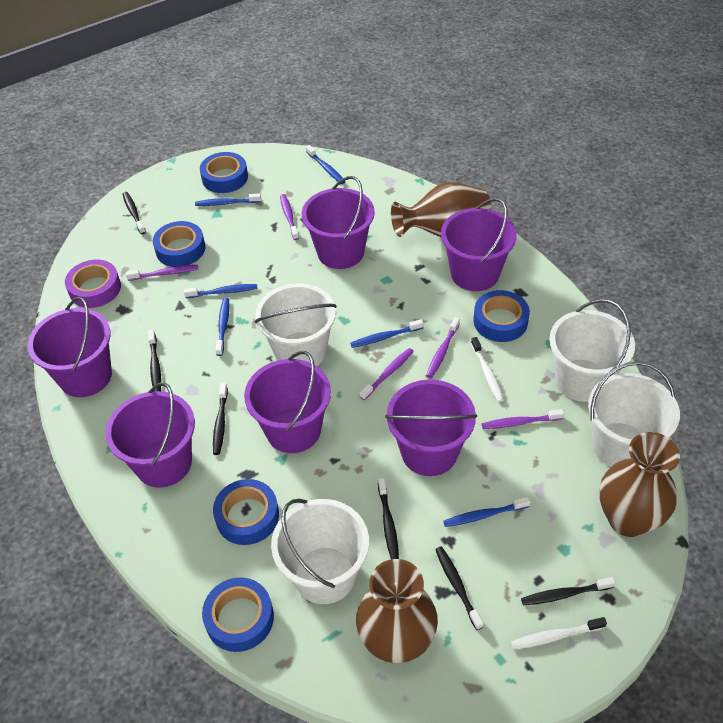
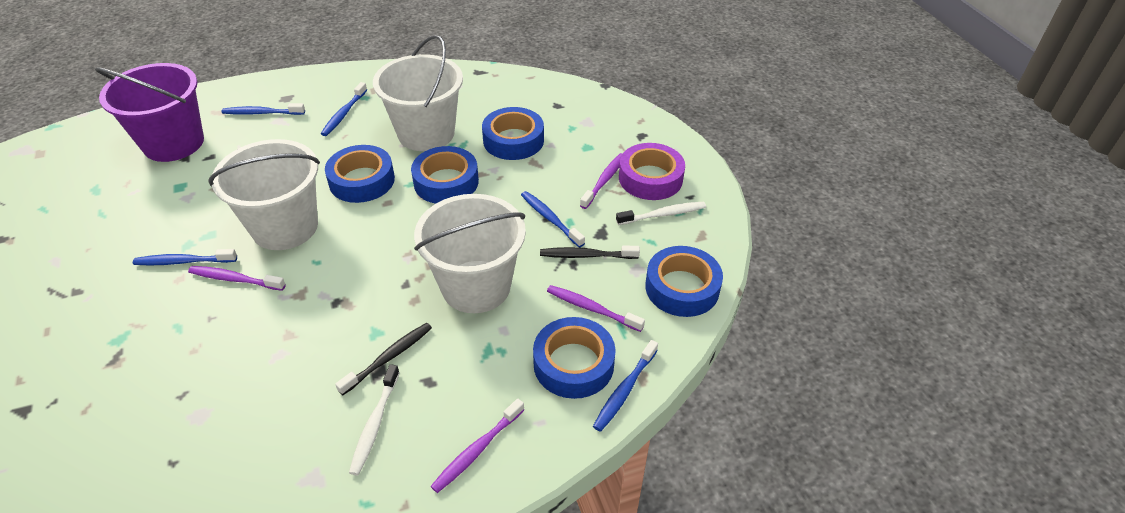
black toothbrush: [123,192,146,234] [148,330,161,391] [213,383,228,455] [378,478,399,559] [435,546,484,630] [521,577,615,605] = 6 -> [335,323,432,395] [540,245,640,259] = 2
blue toothbrush: [184,284,257,298] [195,193,261,206] [216,298,229,356] [306,145,346,184] [350,319,424,348] [443,497,530,527] = 6 -> [133,249,237,265] [222,103,305,115] [321,82,367,136] [521,191,585,248] [593,340,658,432] = 5
brown vase: [356,559,438,663] [391,182,491,237] [600,432,680,537] = 3 -> none = 0
purple bucket: [28,297,112,397] [105,382,195,488] [244,351,331,453] [302,176,375,269] [385,379,477,476] [441,198,517,291] = 6 -> [95,63,204,162] = 1
purple toothbrush: [126,265,198,281] [280,194,299,240] [360,348,414,400] [426,317,460,378] [481,409,565,429] = 5 -> [188,266,286,291] [431,398,524,493] [547,285,645,332] [580,153,623,209] = 4
white bucket: [255,283,337,366] [271,499,369,604] [549,299,635,402] [588,361,680,467] = 4 -> [208,139,320,250] [373,35,463,151] [414,194,526,313] = 3

